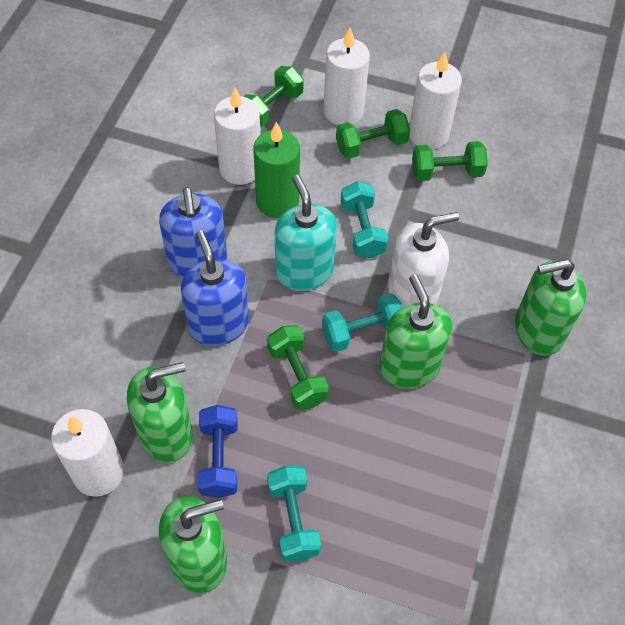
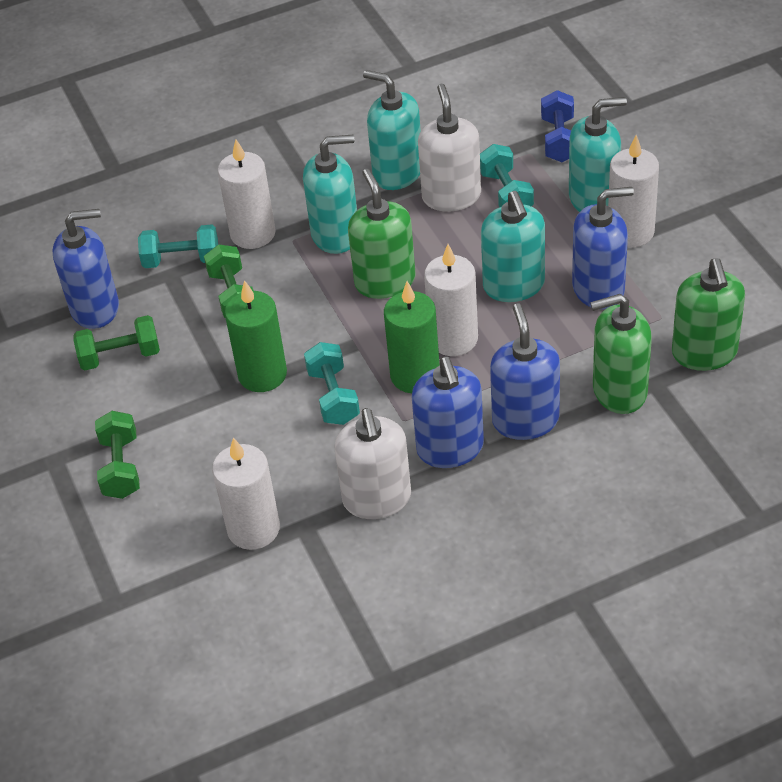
blue soap dispenser: [159,187,227,278] [181,230,249,346] = 2 -> [53,209,119,329] [412,357,484,468] [490,303,560,440] [572,187,634,310] = 4
green candle: [253,122,300,218] = 1 -> [225,280,287,392] [384,281,440,393] = 2
green dumbbell: [243,66,304,127] [267,325,329,410] [336,109,410,159] [412,141,488,181] = 4 -> [73,315,160,370] [95,411,140,499] [204,244,254,318] = 3
green soap dispenser: [127,362,193,463] [159,496,227,594] [379,274,452,389] [515,259,586,356] = 4 -> [348,169,416,299] [590,294,652,414] [672,258,745,371] = 3
turquoise soap dispenser: [275,175,337,291] = 1 -> [303,135,357,254] [363,70,421,190] [481,191,545,302] [569,97,627,212] = 4
white soap dispenser: [388,212,459,307] = 1 -> [335,408,411,519] [418,84,481,212] = 2

